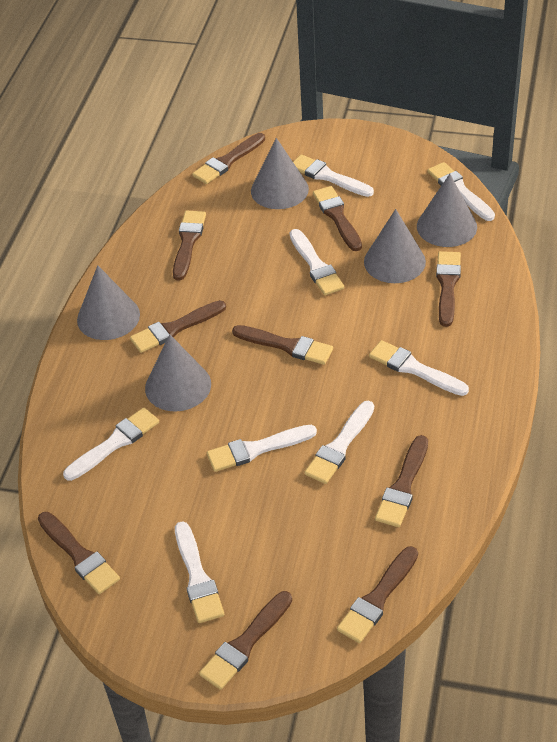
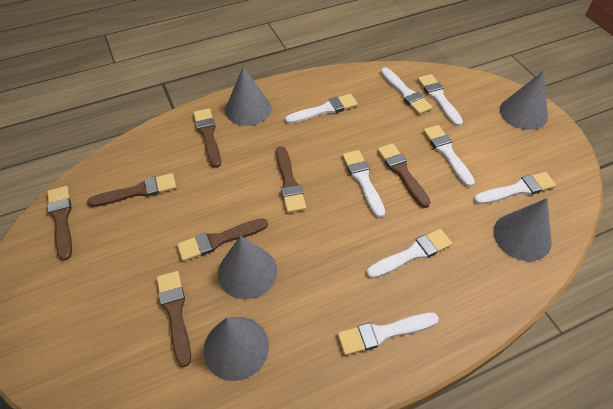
brown brush: [38,512,120,594] [130,300,226,353] [173,211,206,281] [192,133,265,184] [199,591,292,690] [232,325,333,365] [313,186,362,251] [337,546,418,643] [375,435,428,527] [436,251,461,327] = 10 -> [47,186,72,261] [87,173,176,207] [157,271,191,367] [177,218,268,261] [193,108,221,168] [276,146,306,213] [377,143,430,208] = 7

